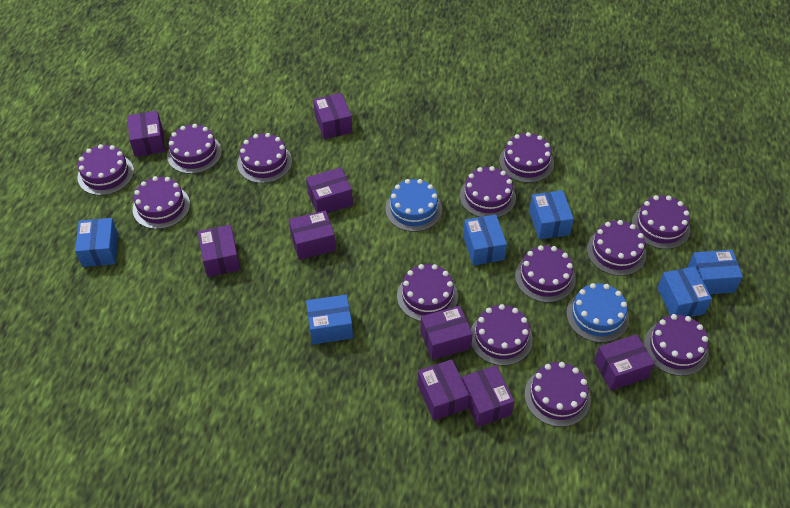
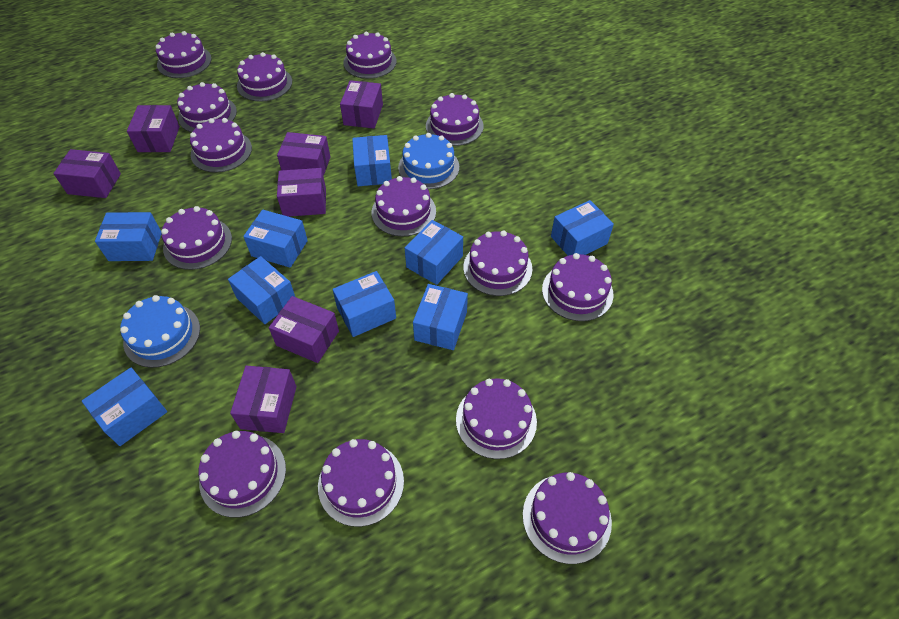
blue box: [75,218,118,267] [306,295,353,344] [463,214,507,265] [529,190,574,239] [657,267,712,317] [687,250,743,294] = 6 -> [82,368,167,446] [95,212,161,261] [228,256,295,324] [243,210,308,268] [332,271,396,337] [352,135,392,186] [405,220,463,285] [413,284,468,350] [551,200,614,256] = 9
purple box: [127,111,165,157] [198,225,240,277] [289,210,336,260] [306,167,353,213] [313,93,352,139] [418,359,469,421] [420,306,473,360] [462,365,515,427] [594,334,655,390] = 9 -> [53,149,121,198] [127,105,180,152] [230,365,297,433] [269,296,339,363] [277,132,330,176] [277,168,326,217] [340,80,383,128] = 7
purple cake: [78,144,134,195] [133,176,190,229] [167,124,222,174] [237,133,292,183] [397,264,458,321] [460,166,516,218] [471,304,533,366] [499,132,554,183] [515,245,576,303] [524,362,591,427] [587,220,646,276] [632,195,690,249] [644,314,709,376] = 13 -> [155,31,212,78] [161,206,232,270] [177,82,237,133] [190,118,252,173] [198,431,286,518] [237,52,292,102] [318,439,404,527] [343,32,397,79] [372,176,436,237] [426,93,484,146] [456,378,537,459] [463,230,532,296] [523,472,612,564] [542,253,613,321] = 14

